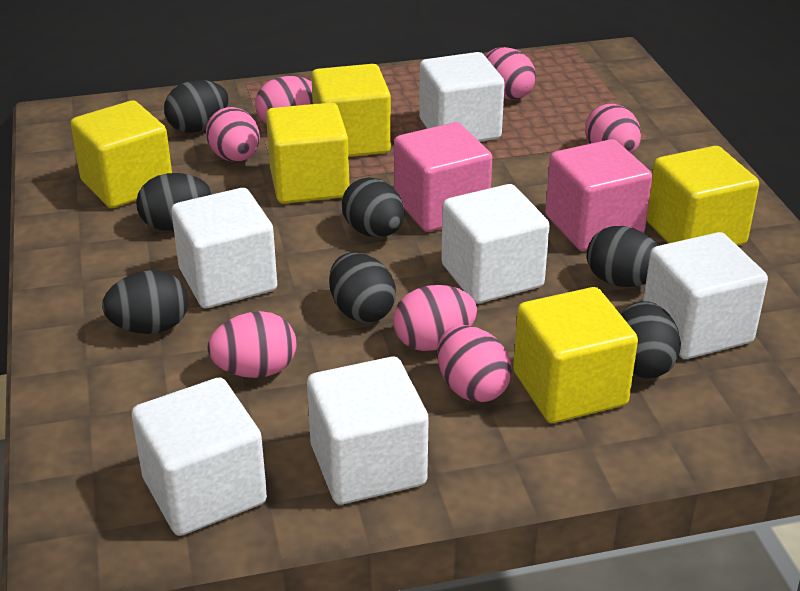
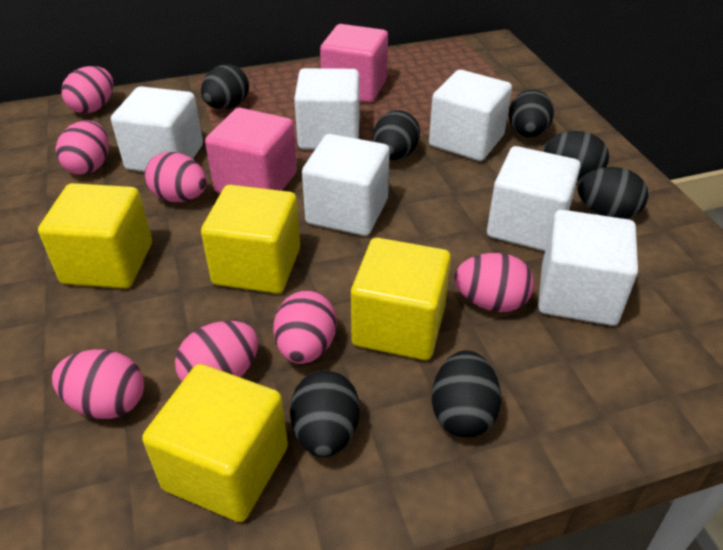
yellow cube: [71,100,172,208] [266,102,349,204] [311,64,391,157] [513,287,638,423] [647,146,759,246] = 5 -> [38,183,152,289] [142,364,288,522] [201,185,300,294] [351,238,451,360] = 4

